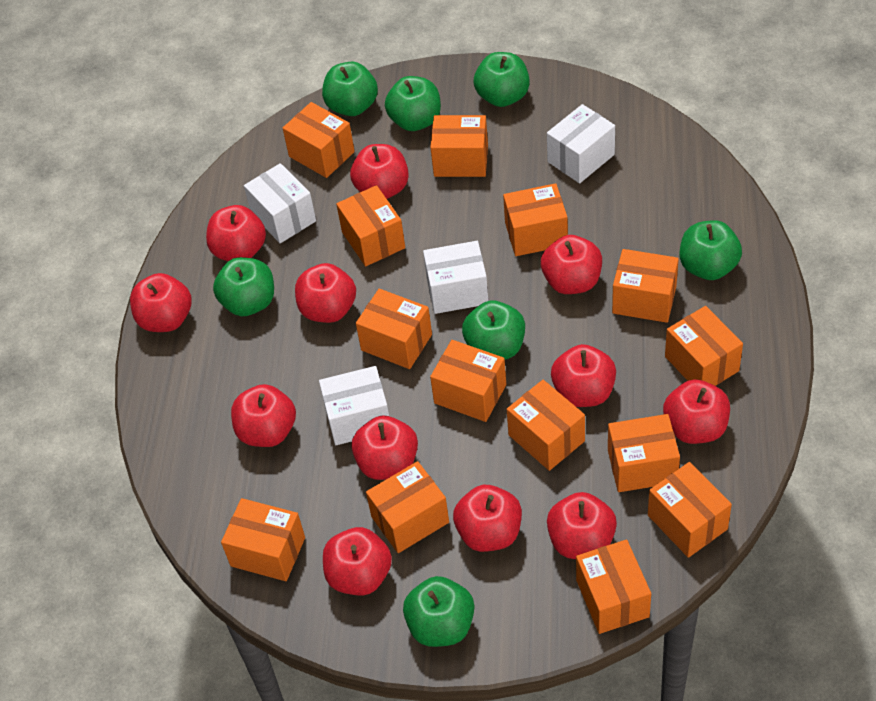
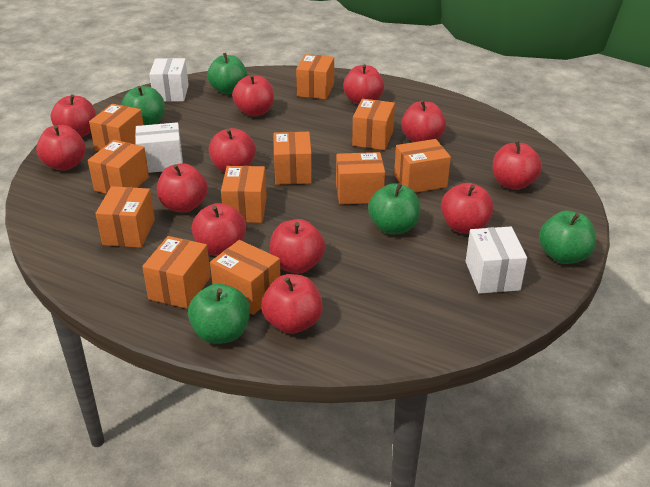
green apple: [213,257,274,316] [322,62,378,116] [385,76,441,131] [403,576,474,647] [462,300,525,360] [474,52,530,107] [680,220,742,280] = 7 -> [121,86,165,125] [188,283,250,344] [207,53,248,94] [368,183,421,234] [539,210,596,264] = 5
orange box: [221,498,305,581] [283,102,355,178] [336,185,405,266] [356,289,432,369] [366,461,449,553] [430,115,488,177] [430,340,506,422] [503,183,568,256] [507,380,585,471] [576,539,651,634] [608,414,680,492] [612,249,679,323] [648,462,732,558] [665,306,743,386] = 14 -> [88,140,149,194] [89,104,144,151] [95,186,155,248] [142,236,211,309] [210,240,281,315] [221,166,267,223] [273,132,312,185] [296,54,334,99] [336,152,385,205] [352,99,395,150] [394,139,451,193] = 11
white box: [244,163,316,243] [319,366,389,445] [423,241,489,314] [547,104,615,183] = 4 -> [135,122,183,173] [149,58,189,102] [466,227,527,294] = 3

